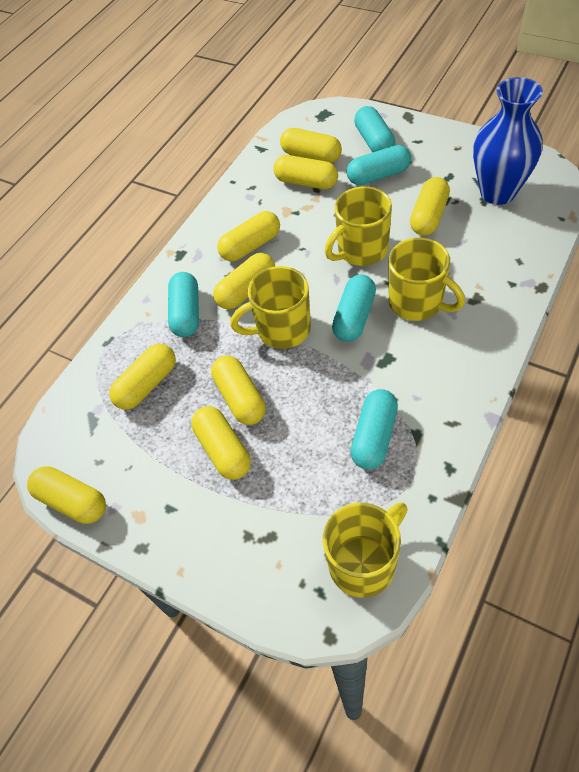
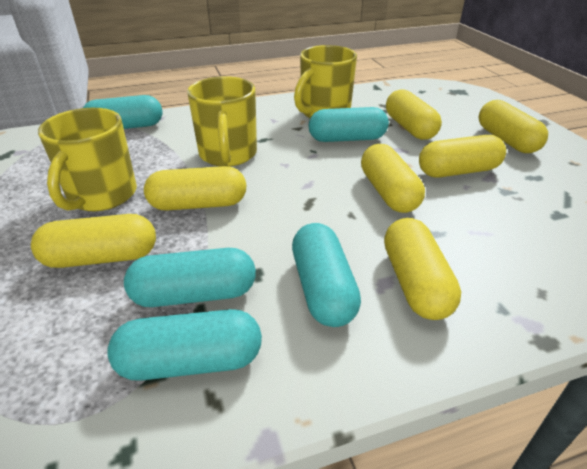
blue vase: [473,77,543,205] = 1 -> none = 0
yellow capsule: [27,466,106,524] [109,344,176,410] [191,407,251,480] [211,356,266,425] [213,253,275,309] [217,211,280,262] [273,155,338,189] [280,128,342,163] [410,177,450,235] = 9 -> [31,214,156,268] [144,166,246,211] [361,144,425,213] [384,218,461,320] [386,89,442,140] [419,135,506,178] [479,100,548,153] = 7
yellow mug: [230,266,311,349] [323,502,407,598] [325,187,392,266] [389,238,465,321] = 4 -> [38,108,137,211] [187,76,257,167] [294,45,357,118] = 3

